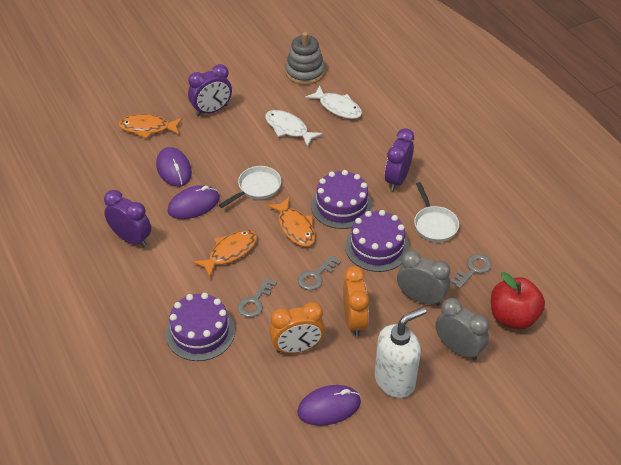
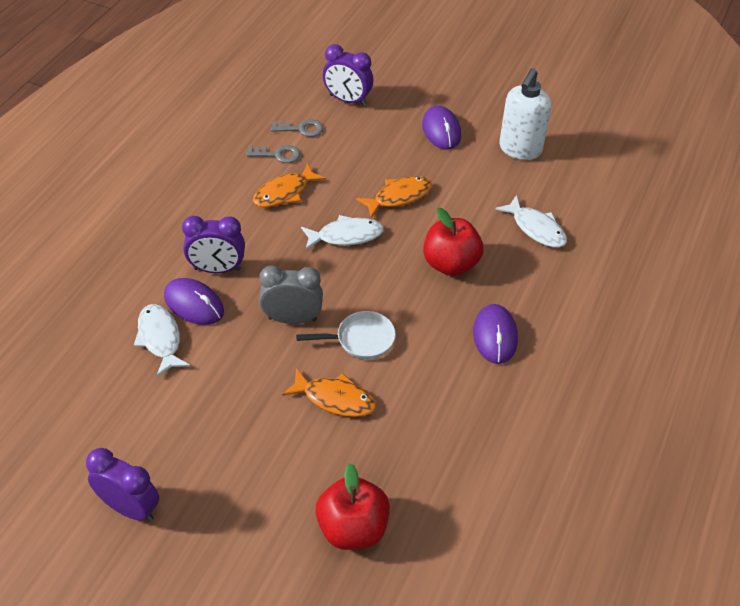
grey clock: [397,250,450,306] [435,298,489,360] = 2 -> [259,265,323,324] = 1
grey key: [238,278,277,318] [298,255,341,290] [450,254,491,289] = 3 -> [246,145,301,163] [271,119,324,137] = 2
grey stacking toy: [285,32,325,85] = 1 -> none = 0
orange clock: [269,302,325,353] [343,266,369,337] = 2 -> none = 0
purple cake: [166,293,235,361] [311,170,373,229] [345,210,409,272] = 3 -> none = 0
red apple: [491,272,545,330] = 1 -> [316,463,390,550] [423,208,484,276] = 2
white fish: [265,110,323,147] [305,85,362,119] = 2 -> [134,304,190,377] [301,215,384,250] [495,195,567,248] = 3
white pan: [219,166,281,208] [414,182,459,242] = 2 -> [296,311,396,359] = 1

